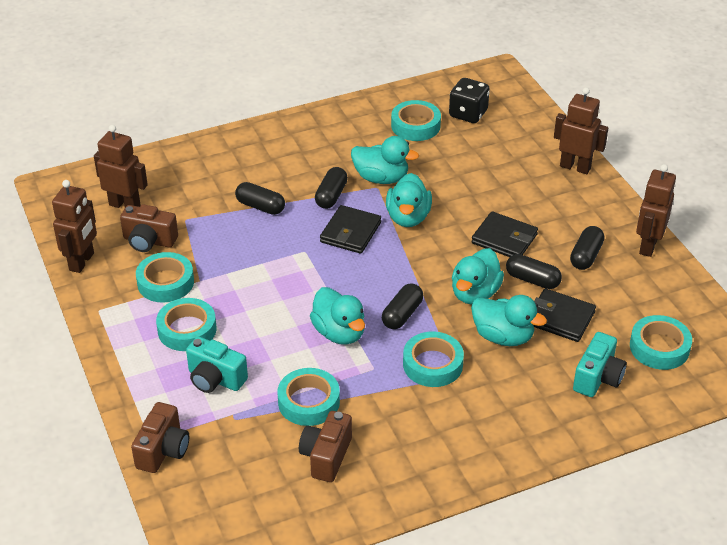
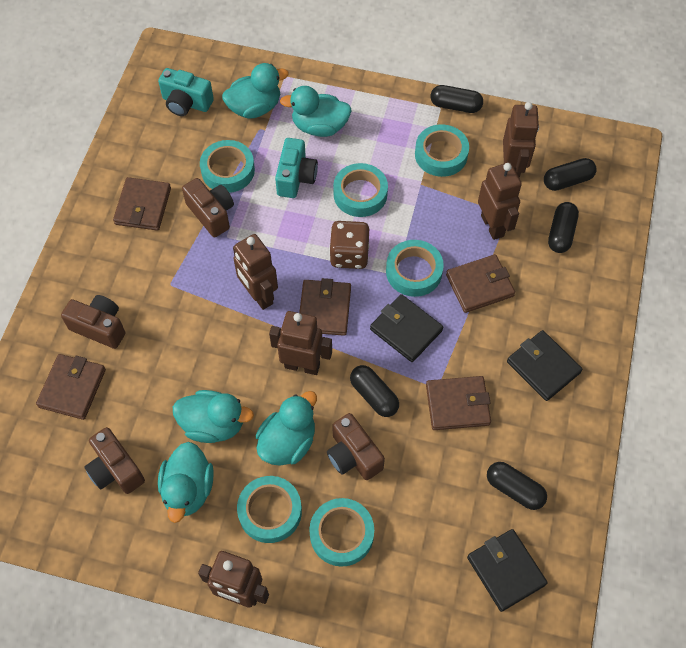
black dice: [449,78,490,123] = 1 -> none = 0
brown camera: [120,204,178,252] [131,402,189,473] [299,411,352,482] = 3 -> [61,295,125,349] [85,427,145,494] [182,178,234,237] [327,413,385,480] = 4
brown dice: none = 0 -> [329,221,369,269] = 1
brown robot: [52,180,97,273] [94,125,148,208] [554,87,608,174] [636,164,676,257] = 4 -> [198,551,269,608] [233,234,278,310] [269,311,332,375] [478,162,522,240] [503,102,539,178] = 5
brown wallet: none = 0 -> [36,354,106,420] [113,177,171,231] [299,278,351,336] [426,376,491,430] [446,254,515,313] = 5

